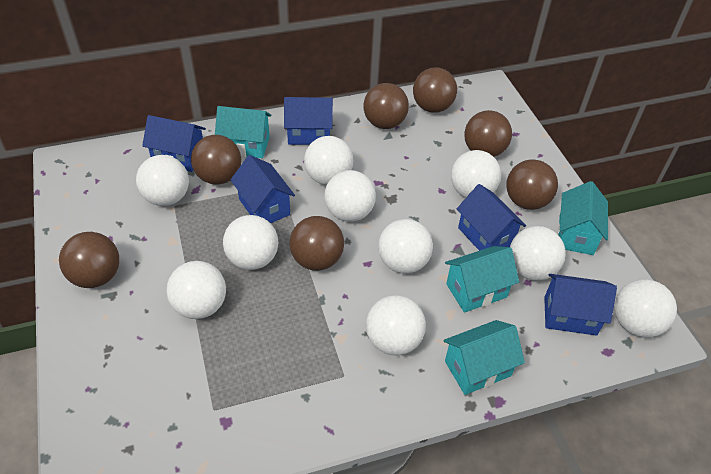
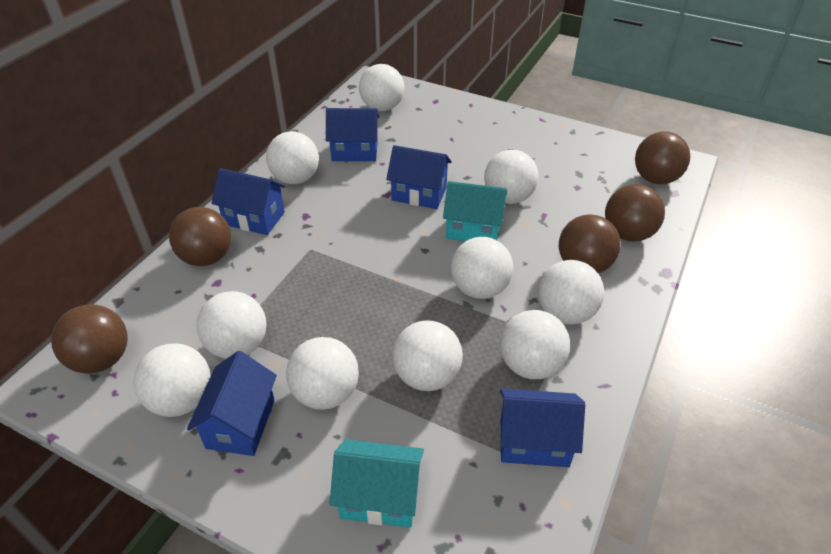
brown ball: [59,232,119,288] [191,135,241,185] [289,216,344,271] [363,83,409,129] [413,67,457,113] [464,110,512,157] [506,159,558,210] = 7 -> [51,305,128,374] [169,207,231,266] [559,215,621,273] [605,184,665,242] [635,132,690,184] = 5
turquoise house: [215,106,271,158] [443,320,525,395] [445,246,519,313] [558,181,608,255] = 4 -> [330,439,424,528] [443,181,507,241] = 2

